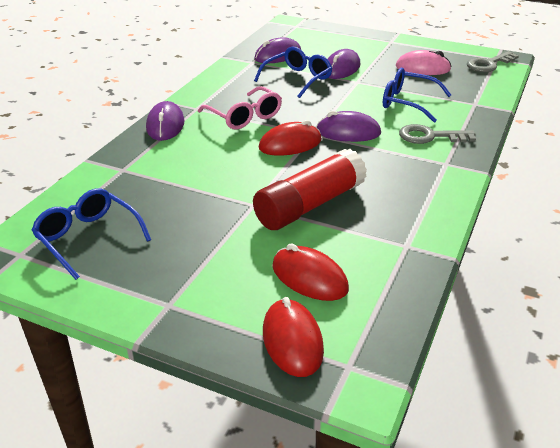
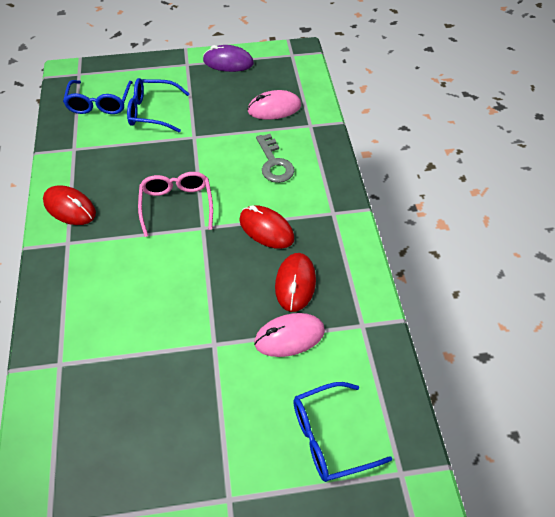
grey key: [399,124,476,144] [467,51,519,72] = 2 -> [256,134,294,183] = 1
pink mouse: [396,50,452,75] = 1 -> [247,90,301,120] [254,313,325,357] = 2
purple mouse: [146,101,184,141] [254,37,301,63] [316,111,381,142] [328,49,360,79] = 4 -> [203,45,254,72] = 1
red glue stick: [253,149,367,230] = 1 -> none = 0

